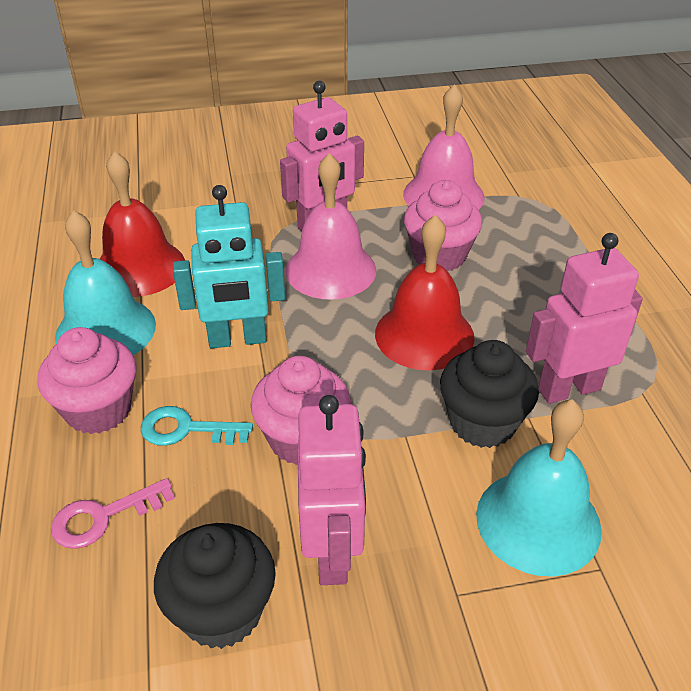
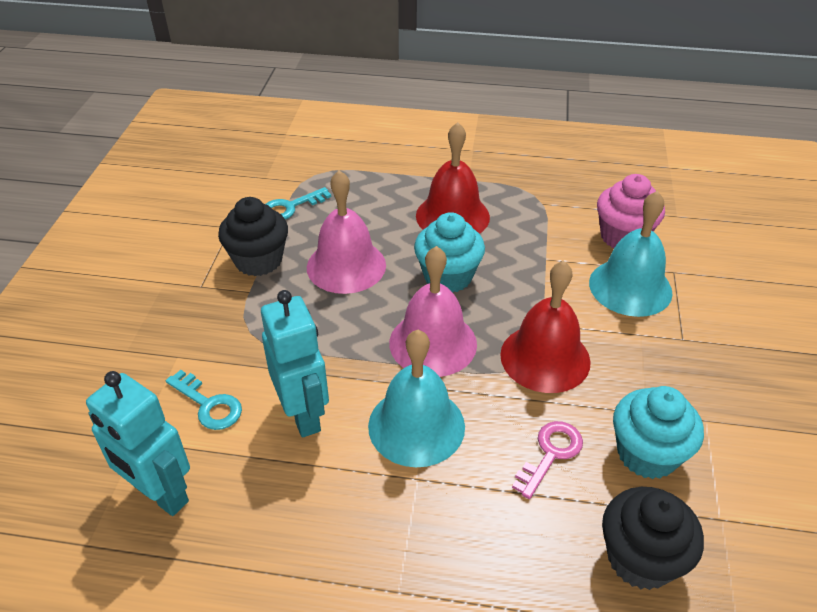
pink cupcake: [37,327,137,434] [251,356,351,465] [404,180,482,271] = 3 -> [597,174,665,248] = 1
pink robot: [280,81,364,232] [298,395,366,585] [526,233,643,404] = 3 -> none = 0
turquoise cupcake: none = 0 -> [414,212,485,293] [613,386,704,479] = 2
turquoise key: [141,406,253,446] = 1 -> [166,370,242,430] [266,187,331,220] = 2
turquoise robot: [173,185,285,348] = 1 -> [86,371,190,516] [261,290,329,438] = 2

